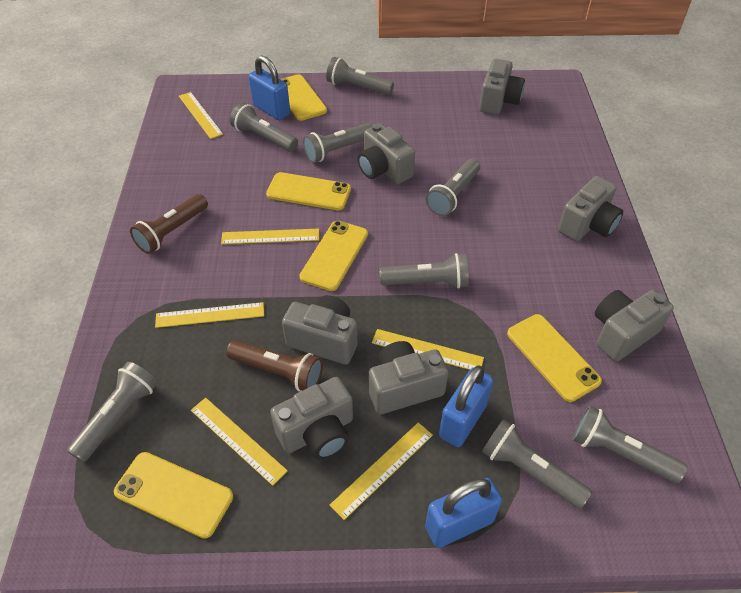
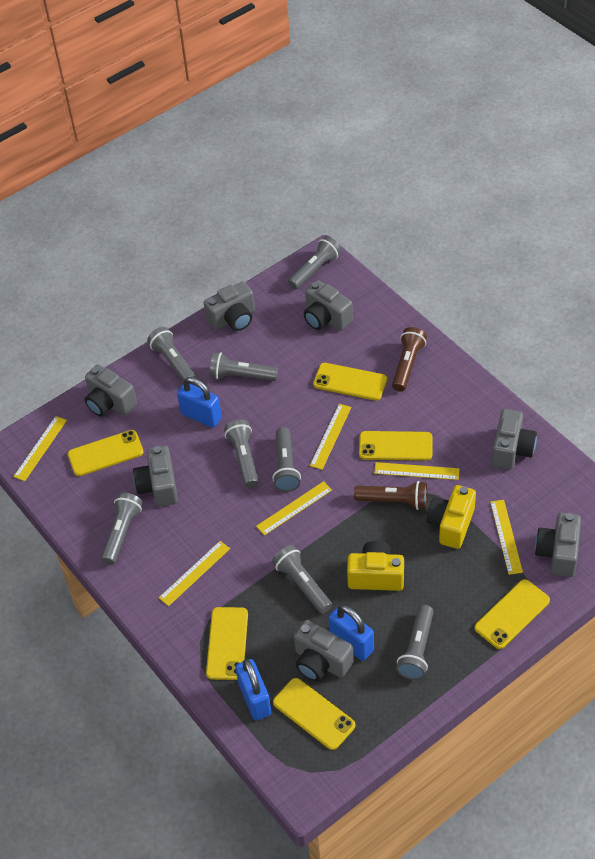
yellow camera: none = 0 -> [347,541,404,591] [427,485,476,549] = 2
yellow phone: [114,452,233,539] [266,172,351,210] [280,74,327,121] [299,221,368,291] [507,314,602,402] = 5 -> [68,430,144,476] [206,607,248,680] [273,678,355,750] [313,363,387,401] [359,431,432,461] [474,579,550,649] = 6

